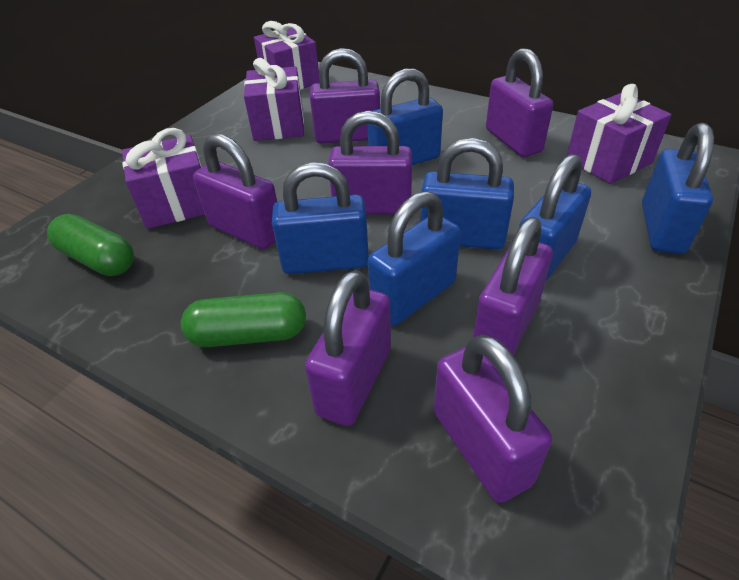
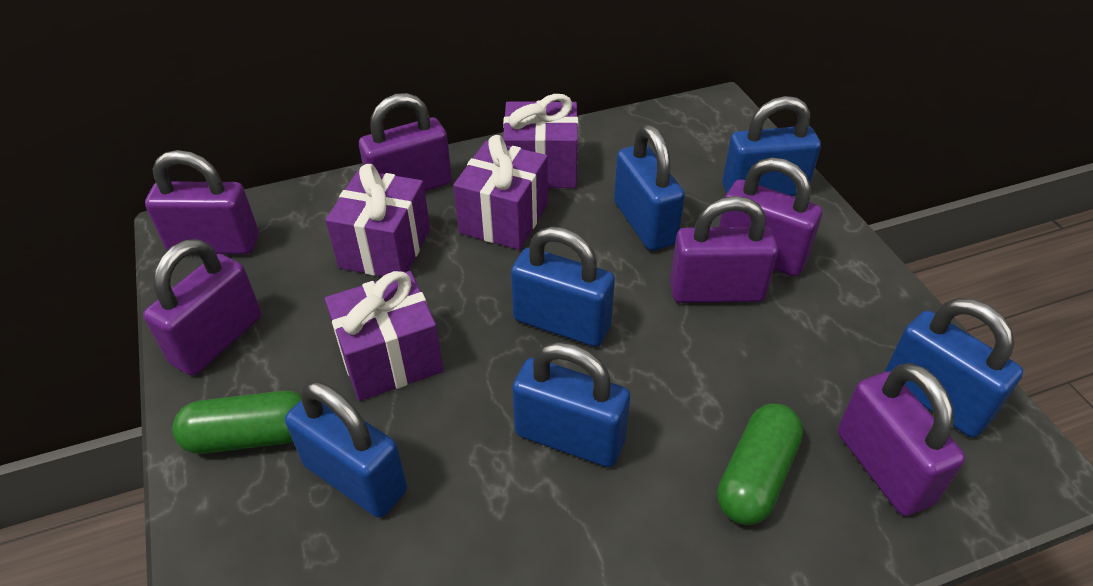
purple padlock: [193,134,277,249] [305,270,391,426] [310,48,380,143] [328,111,412,214] [434,334,552,503] [473,217,553,355] [486,48,553,157] = 7 -> [143,239,261,376] [145,150,259,254] [359,93,452,191] [670,196,778,303] [719,157,822,277] [838,363,965,516] = 6

